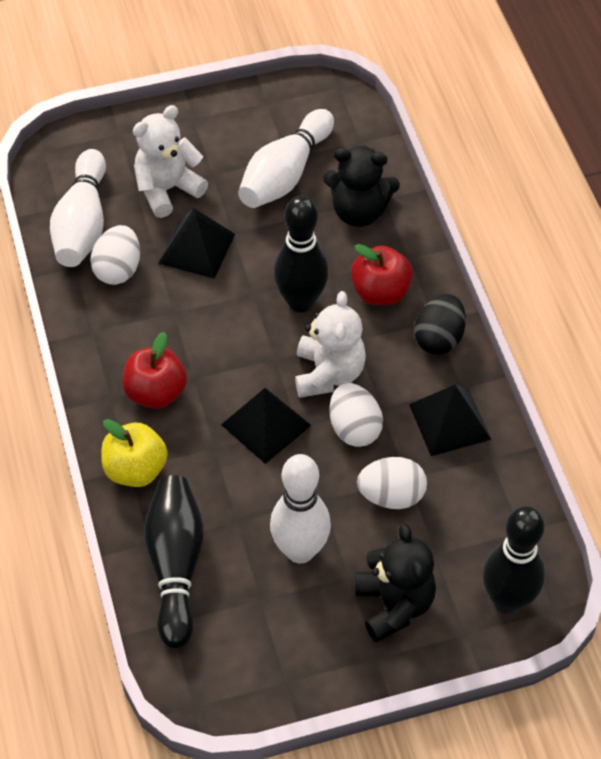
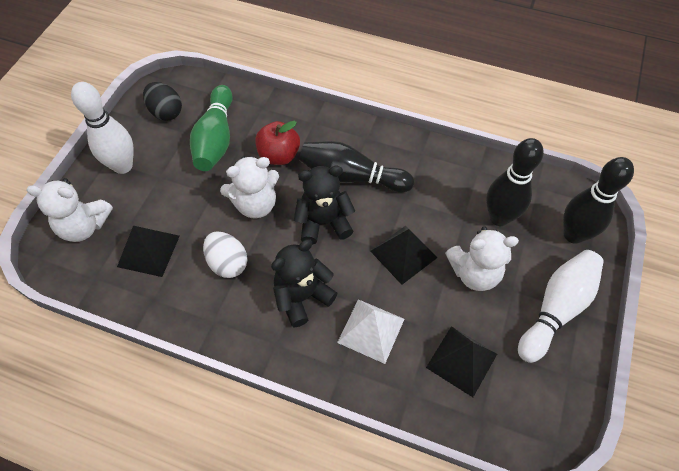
green bowling pin: none = 0 -> [190,85,233,171] = 1
red apple: [123,332,187,409] [351,244,413,305] = 2 -> [255,121,300,165] = 1
white bowling pin: [50,149,106,267] [238,109,334,208] [270,454,331,564] = 3 -> [71,82,134,174] [518,250,604,363] = 2
white egg: [90,225,140,285] [330,383,383,447] [357,457,427,509] = 3 -> [203,231,247,278] = 1
white pyramid: none = 0 -> [337,299,404,364] = 1
white teddy bear: [133,105,208,218] [295,291,366,398] = 2 -> [26,178,113,242] [220,156,279,218] [445,226,519,291] = 3
yellow apple: [101,419,168,487] = 1 -> none = 0

